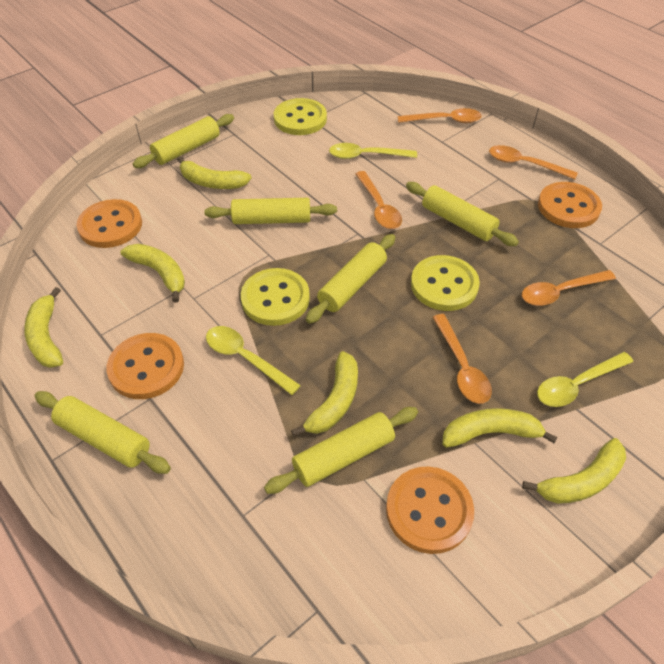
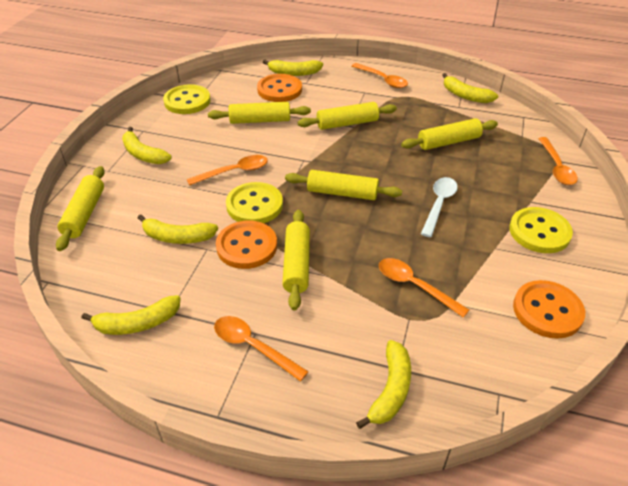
orange button: [77,199,142,248] [107,333,184,399] [386,466,474,554] [538,182,602,228] = 4 -> [216,220,277,269] [257,74,302,102] [513,280,585,339] = 3
white spoon: none = 0 -> [421,177,458,237] = 1
yellow spoon: [206,326,301,395] [329,143,417,159] [537,352,633,407] = 3 -> none = 0

